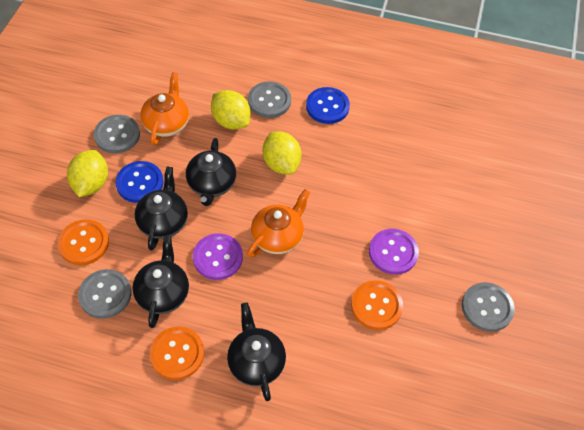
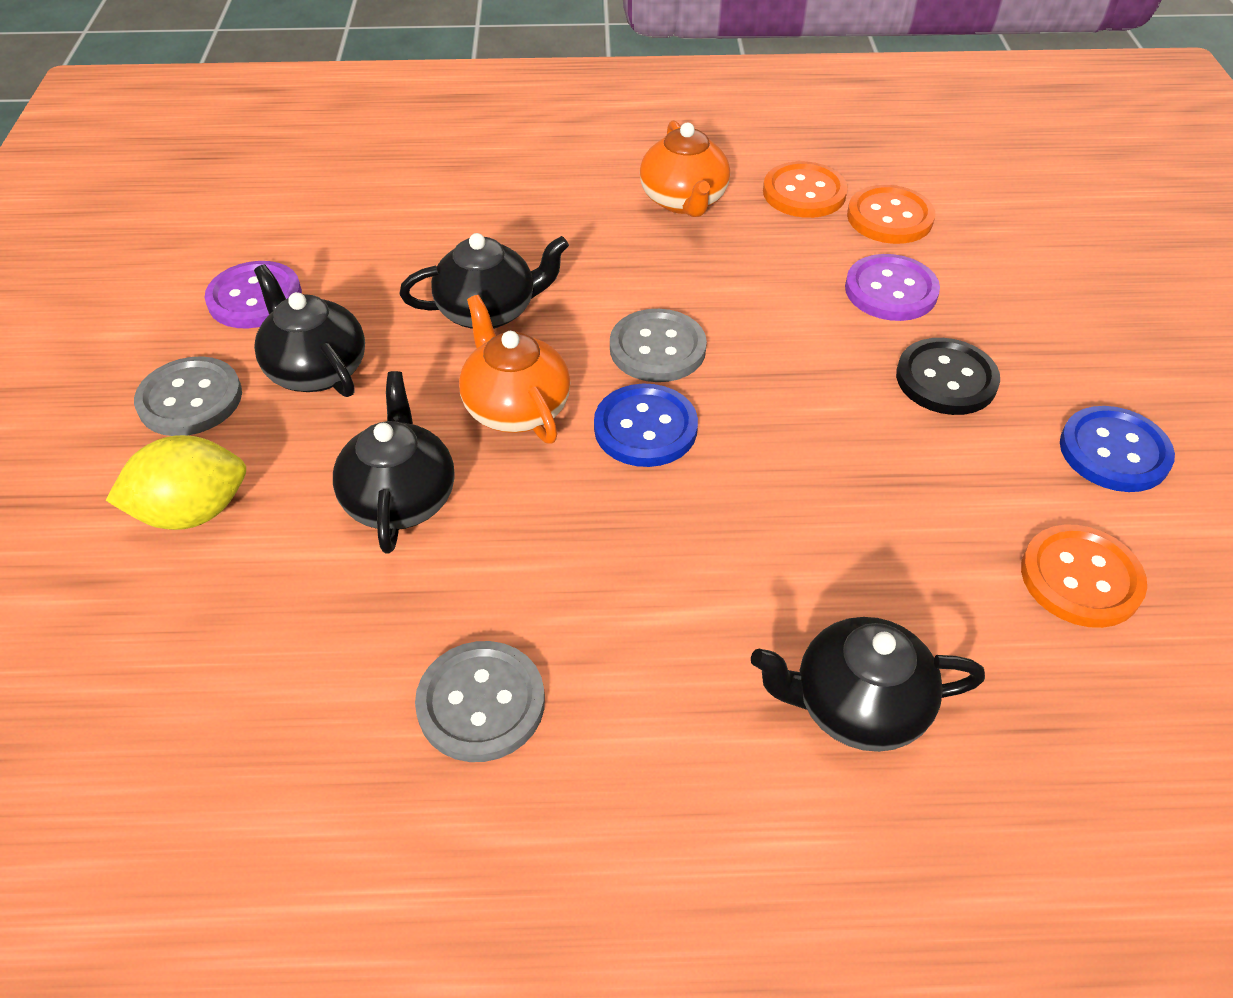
black button: none = 0 -> [896,338,1000,415] = 1
grey button: [78,269,131,319] [94,115,140,153] [248,81,291,118] [462,282,515,332] = 4 -> [134,356,242,436] [415,641,545,762] [610,309,707,382] = 3
yellow lemon: [67,150,108,197] [211,90,251,129] [263,131,301,175] = 3 -> [106,435,246,530] = 1

